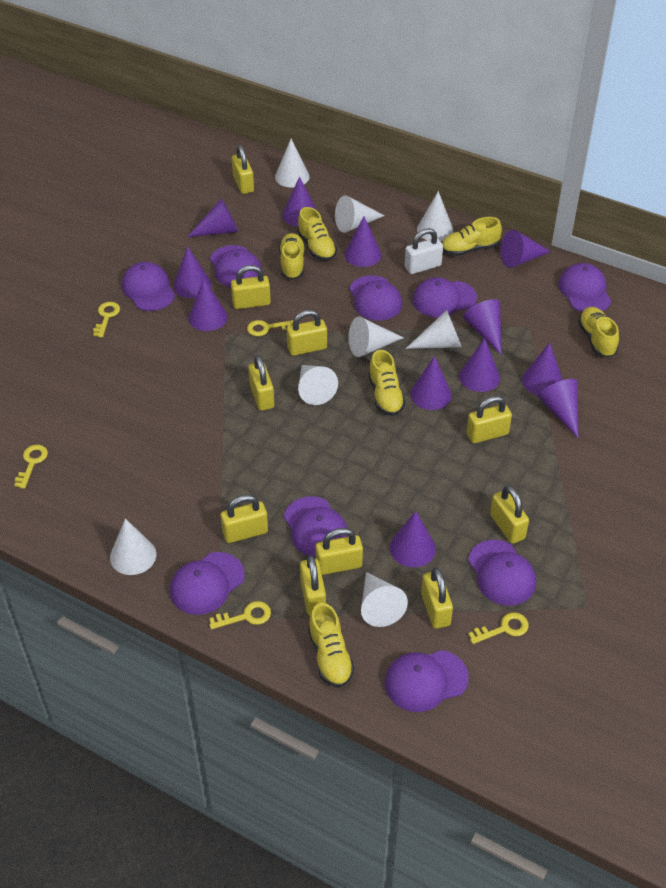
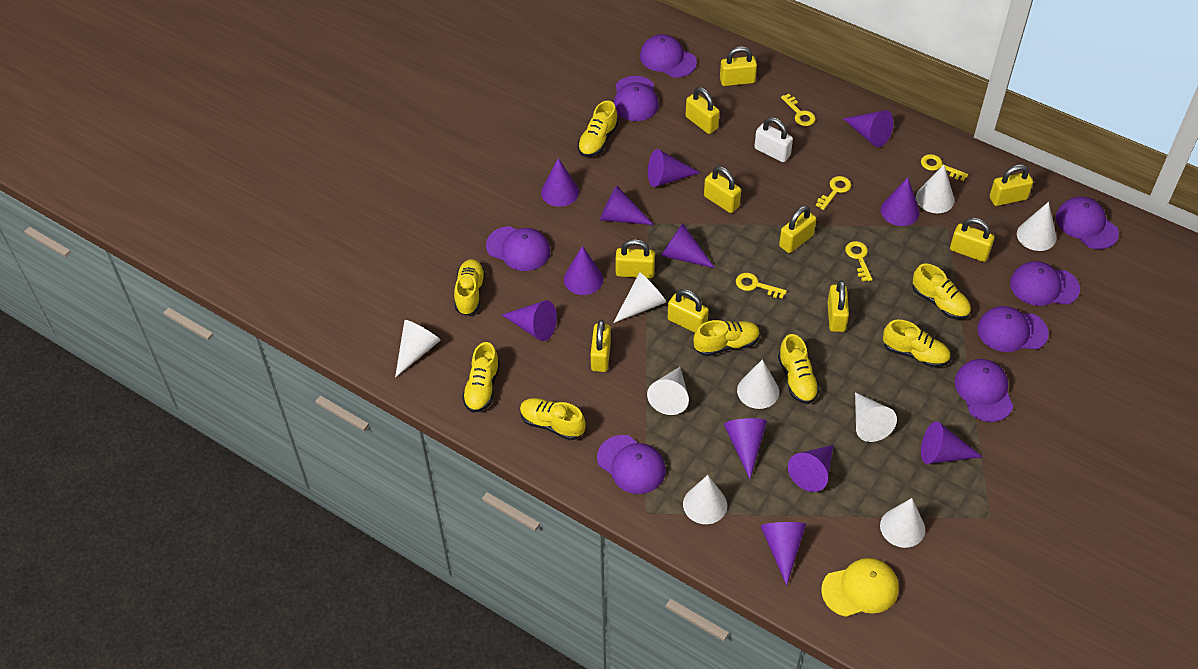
purple cap: [122,262,175,311] [170,552,245,615] [210,245,262,287] [284,496,349,558] [349,275,402,321] [385,650,469,712] [412,277,477,318] [468,540,536,605] [558,263,611,312] = 9 -> [486,226,550,271] [597,435,666,494] [614,76,659,121] [640,34,697,78] [954,359,1013,422] [977,306,1049,352] [1010,261,1080,306] [1056,197,1119,249] = 8
white cone: [110,519,156,575] [275,139,310,188] [298,365,338,405] [335,195,385,233] [349,317,403,357] [361,572,408,627] [405,310,462,349] [417,191,453,241] = 8 -> [395,320,441,377] [613,272,666,323] [647,367,689,415] [683,475,727,524] [737,359,779,409] [855,392,897,442] [880,498,925,548] [916,165,954,213] [1017,202,1056,251] = 9
yellow cap: none = 0 -> [821,558,899,617] = 1
yellow shoe: [279,233,305,280] [297,207,337,261] [308,603,354,688] [368,350,405,416] [442,217,502,256] [578,307,619,357] = 6 -> [454,259,486,316] [462,342,500,413] [520,398,586,440] [578,101,618,157] [693,320,760,356] [778,334,820,404] [883,320,950,368] [912,263,971,319] = 8

